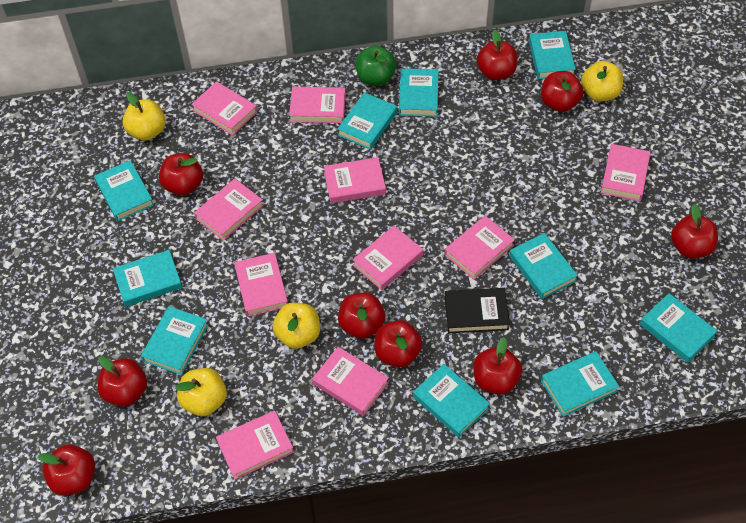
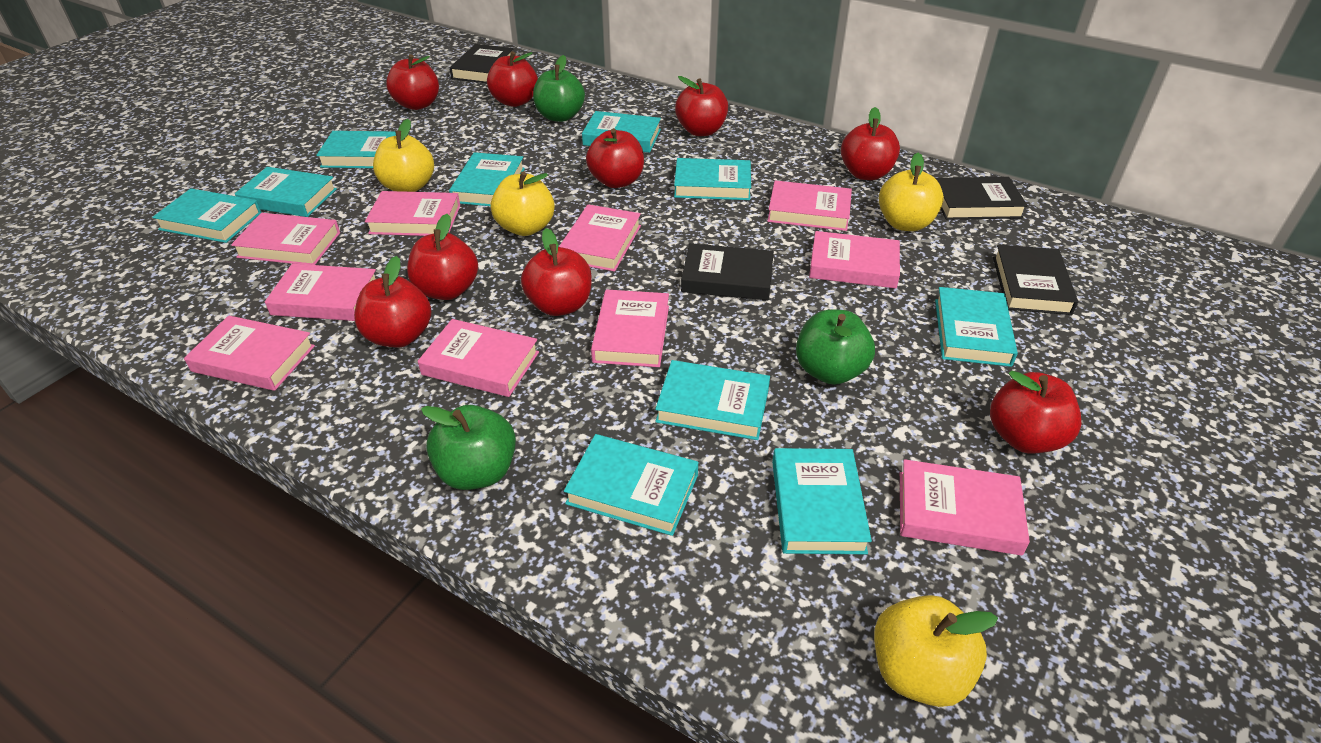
black book: [445,288,510,333] = 1 -> [449,44,514,83] [681,243,774,300] [935,177,1028,220] [993,244,1078,315] = 4
green apple: [355,45,396,86] = 1 -> [421,405,516,490] [533,55,585,122] [796,310,875,385] = 3

